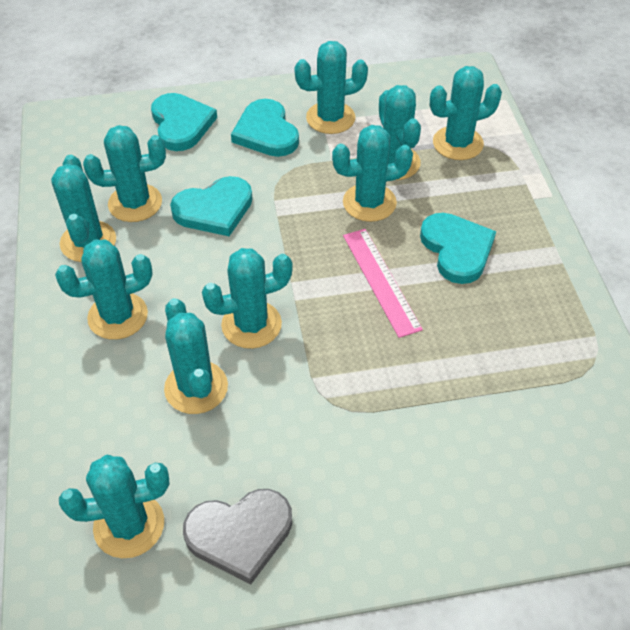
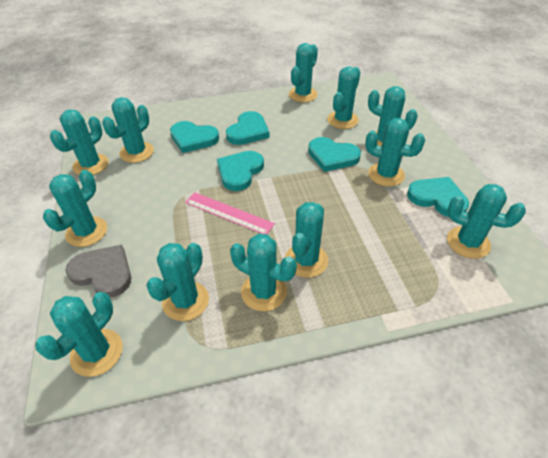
turquoise cactus: [51,155,116,262] [55,240,153,340] [59,454,170,558] [83,125,166,222] [164,298,228,414] [202,248,293,349] [294,41,368,134] [332,125,413,222] [379,85,421,180] [430,66,502,160] = 10 -> [35,292,123,377] [43,170,107,247] [50,109,109,175] [102,97,154,163] [146,243,209,321] [230,234,297,311] [285,202,328,278] [289,43,318,102] [327,66,360,129] [365,118,425,187] [368,86,418,146] [447,184,526,259] = 12
turquoise heart: [151,93,217,151] [170,176,252,236] [231,99,299,157] [420,213,496,284] = 4 -> [170,121,219,153] [217,151,264,191] [226,111,270,145] [308,137,361,172] [407,177,469,217] = 5

